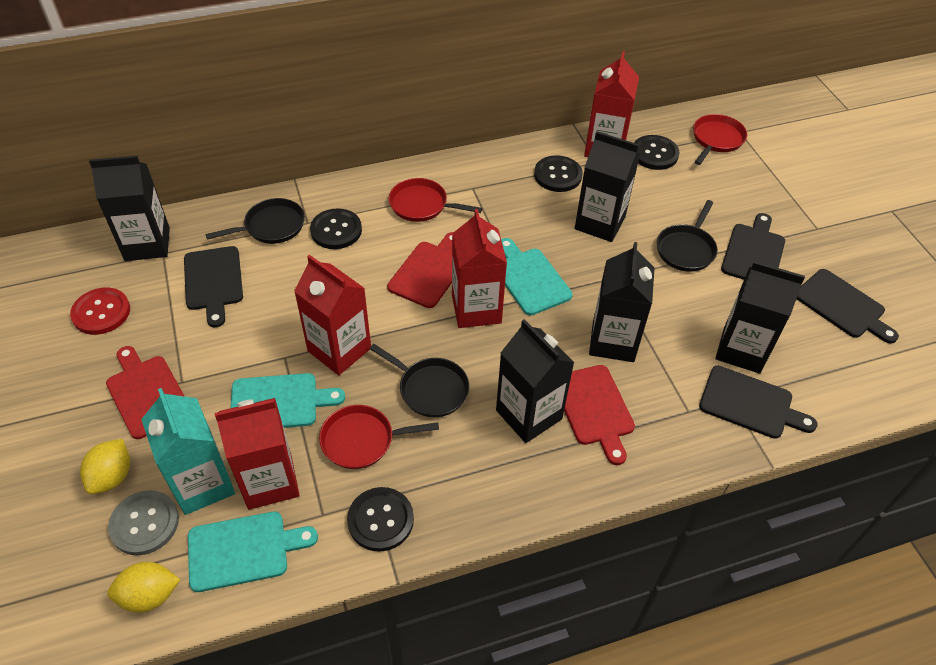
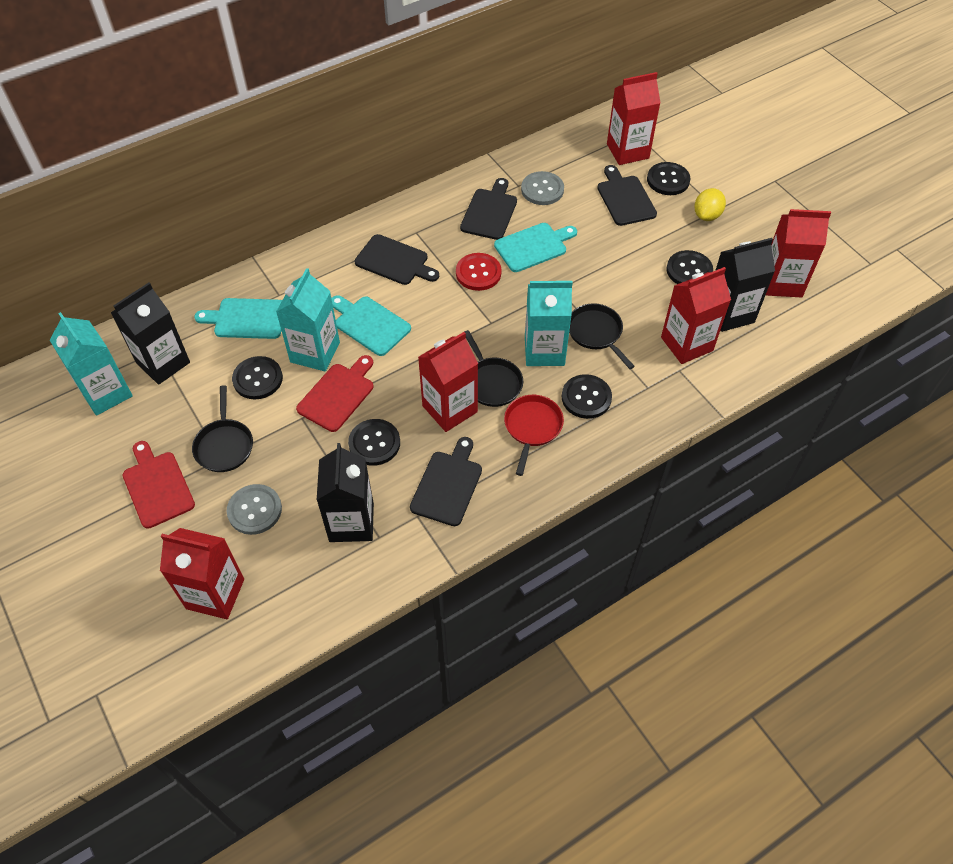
black button: [310,208,362,249] [347,487,414,552] [534,155,583,192] [634,135,680,170] = 4 -> [232,356,283,399] [348,419,400,466] [562,374,612,419] [647,162,690,195] [666,250,713,284] = 5
black carton: [89,156,170,261] [496,319,575,443] [575,131,640,242] [589,242,655,362] [715,261,805,374] = 5 -> [111,282,190,385] [317,443,374,542] [715,238,775,332] = 3
grey button: [108,490,179,556] = 1 -> [227,484,282,535] [521,171,564,205] = 2
red carton: [215,398,300,510] [294,255,371,375] [452,209,507,328] [584,51,639,157] = 4 -> [160,528,244,619] [418,332,478,432] [607,72,661,165] [661,267,731,364] [766,209,831,298] = 5
red cutting board: [106,346,185,439] [387,232,453,308] [564,365,635,465] = 3 -> [123,441,195,529] [296,355,374,432] = 2
red pan: [319,405,439,469] [389,178,482,222] [693,114,747,165] = 3 -> [504,395,564,476] = 1
turquoise carton: [141,388,235,515] = 1 -> [50,312,133,416] [276,268,340,371] [525,281,573,366] = 3
yellow lemon: [80,439,130,494] [107,562,180,613] = 2 -> [694,188,726,221] = 1

